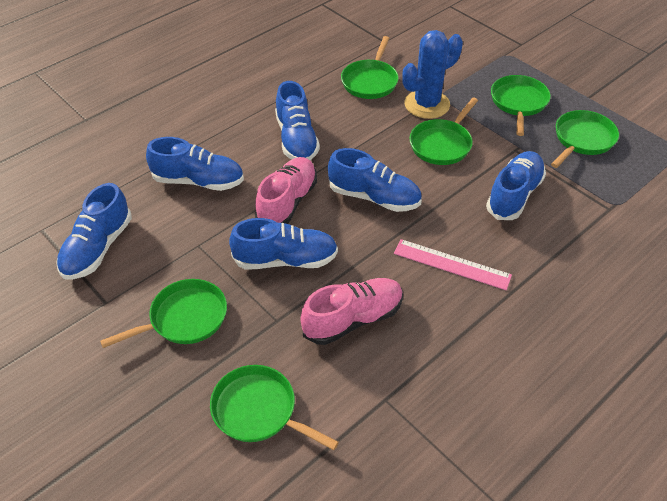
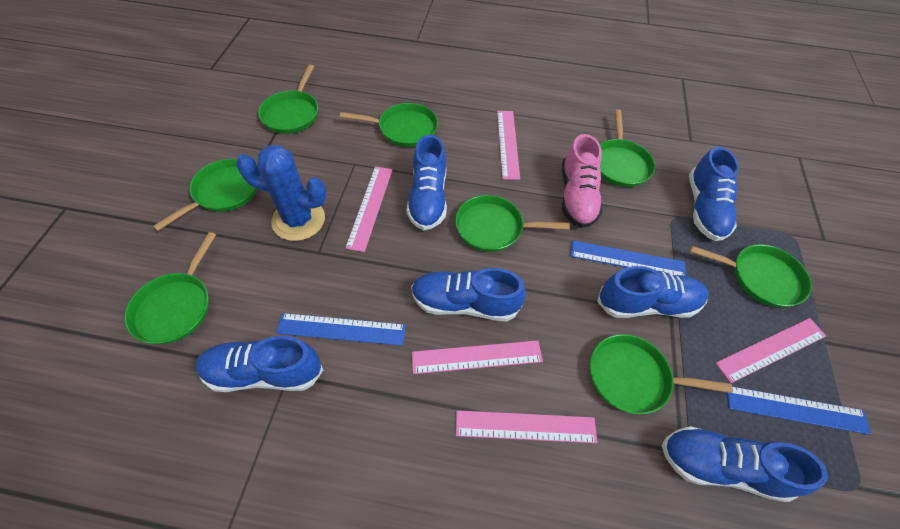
blue ruler: none = 0 -> [276,313,406,346] [570,240,686,276] [727,387,871,435] = 3
green pan: [100,279,227,348] [210,365,339,450] [341,36,399,99] [409,98,478,165] [491,75,551,136] [551,110,619,168] = 6 -> [124,232,216,344] [153,159,257,231] [258,65,318,134] [340,103,438,147] [455,195,569,252] [590,334,733,414] [600,109,655,187] [689,244,812,308] = 8
pink ruler: [394,239,512,290] = 1 -> [345,166,392,252] [412,340,543,374] [455,410,598,443] [497,111,520,180] [715,318,826,383] = 5
pink shoe: [255,157,317,224] [301,278,403,345] = 2 -> [562,134,603,228] = 1

